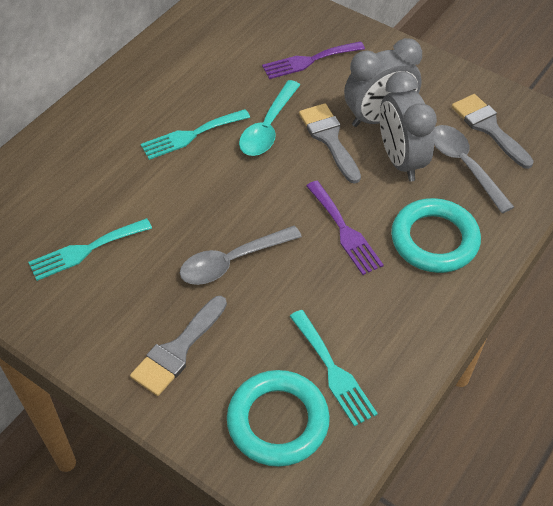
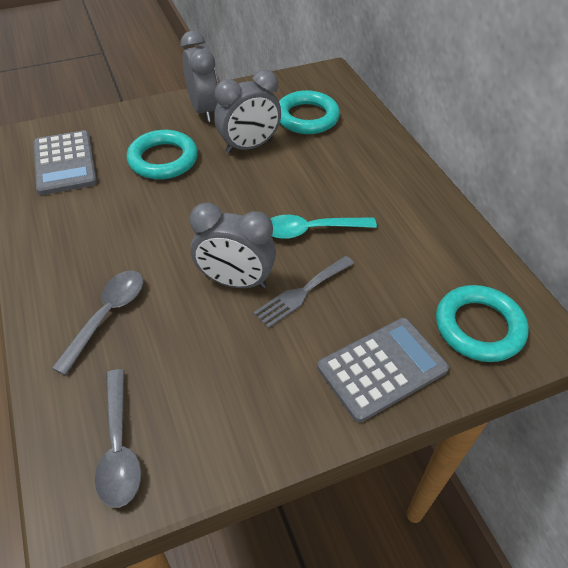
grey brush: [130,296,227,396] [299,103,361,184] [452,94,534,169] = 3 -> none = 0
grey calculator: none = 0 -> [34,130,97,195] [317,318,449,423] = 2
grey clock: [344,38,422,127] [380,71,437,181] = 2 -> [180,31,218,122] [190,202,276,289] [214,70,281,154] = 3
grey fork: none = 0 -> [253,256,354,328] = 1
purple fork: [262,41,365,79] [306,181,384,275] = 2 -> none = 0
turquoise fork: [28,218,152,281] [141,109,250,160] [290,310,378,427] = 3 -> none = 0
turquoise ring: [227,370,330,467] [391,198,481,273] = 2 -> [127,130,198,179] [279,90,340,134] [436,285,529,362] = 3

